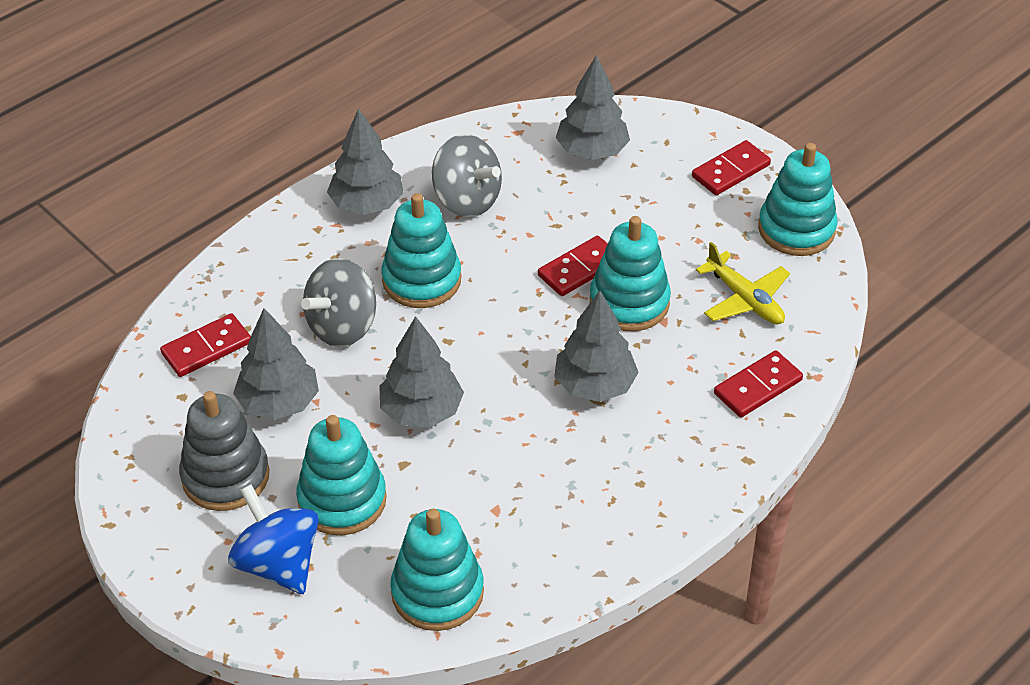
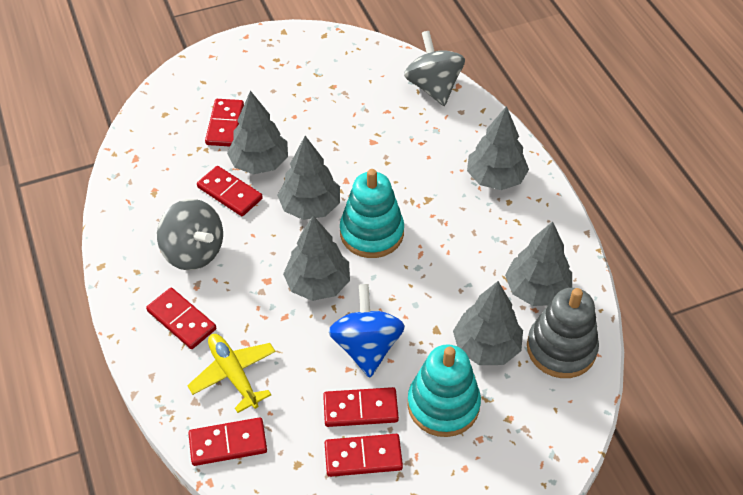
grey tree: [233,308,319,420] [327,108,404,215] [379,316,464,428] [554,291,639,402] [556,55,630,160] = 5 -> [227,91,288,174] [277,136,340,220] [283,215,350,301] [453,281,523,365] [467,106,529,190] [505,222,572,306] = 6
red domino: [160,313,251,377] [538,236,608,296] [692,140,771,195] [714,350,803,417] = 4 -> [146,288,216,349] [188,417,267,466] [197,166,263,216] [205,99,244,146] [323,387,399,427] [325,434,403,477] = 6
turquoise stacking toy: [296,415,387,535] [381,193,461,308] [390,509,484,631] [590,216,671,331] [758,143,838,256] = 5 -> [340,169,404,258] [407,344,481,437] = 2

